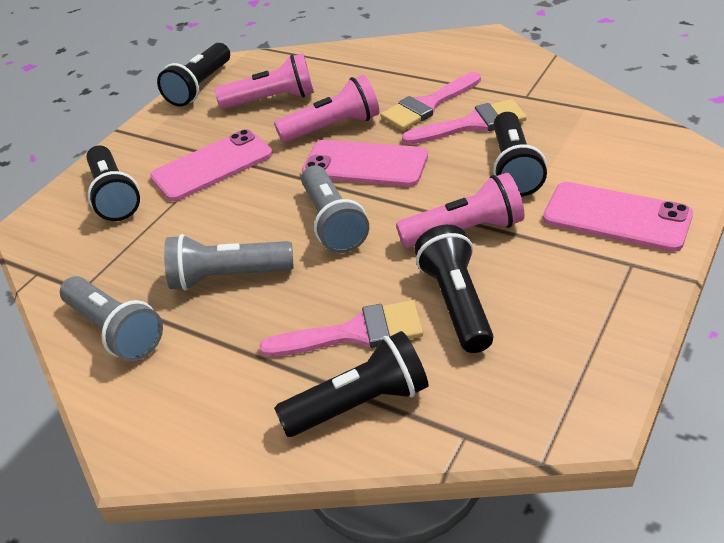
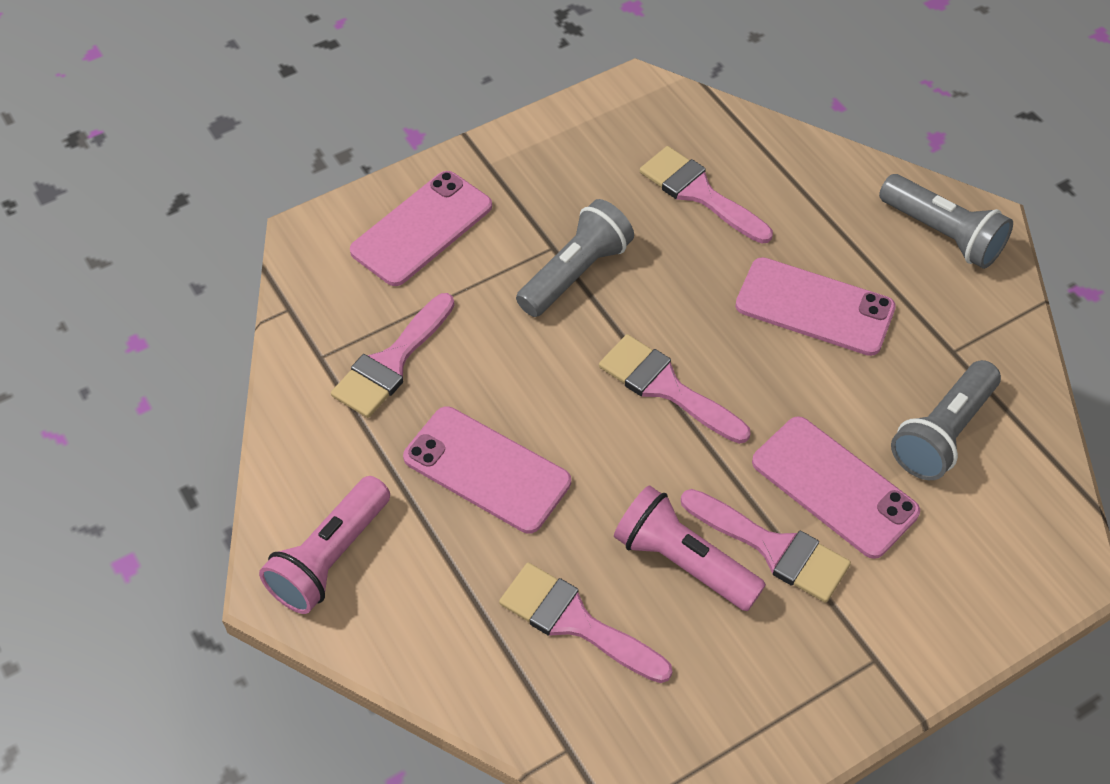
black flashlight: [87,146,140,221] [157,43,230,107] [274,331,428,437] [414,225,493,353] [493,112,547,197] = 5 -> none = 0
pink brush: [259,300,423,357] [380,72,481,130] [402,99,527,144] = 3 -> [331,293,455,418] [499,562,673,683] [599,334,751,444] [640,146,773,244] [681,489,851,603] = 5
pink flashlight: [214,53,314,109] [274,75,379,143] [396,173,524,248] = 3 -> [259,476,390,614] [614,485,766,611] = 2
pink phone: [150,129,273,201] [302,140,428,187] [543,182,693,252] = 3 -> [350,171,492,286] [403,406,571,534] [735,257,896,356] [752,417,920,559] = 4

